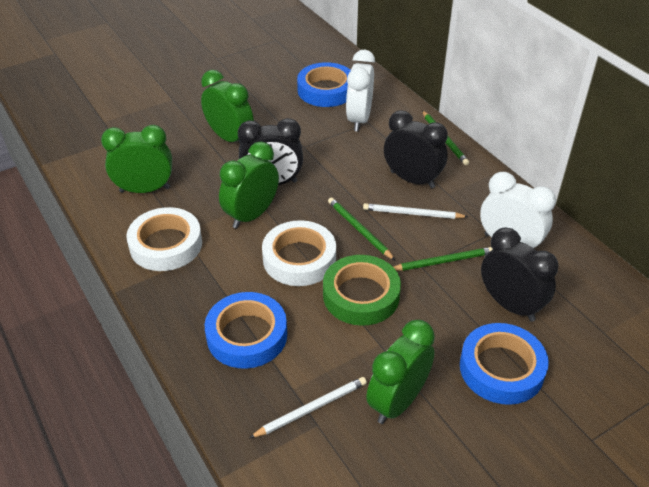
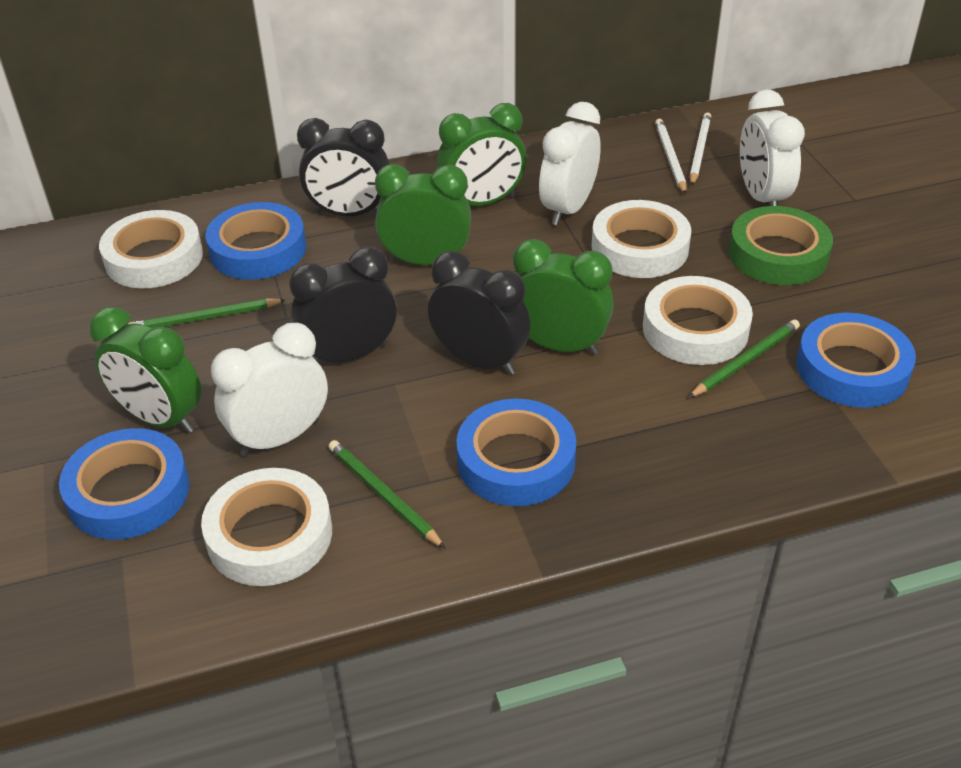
blue tape: [205,292,287,369] [297,62,351,107] [460,323,549,405] = 3 -> [59,428,190,540] [205,202,306,280] [456,399,576,506] [796,313,916,408] = 4
white clock: [346,50,375,132] [480,172,556,248] = 2 -> [211,323,328,456] [539,102,601,225] [740,90,805,206] = 3
white tape: [127,207,202,271] [262,220,336,286] = 2 -> [99,210,203,288] [201,468,332,586] [592,200,691,278] [643,276,753,365] = 4

